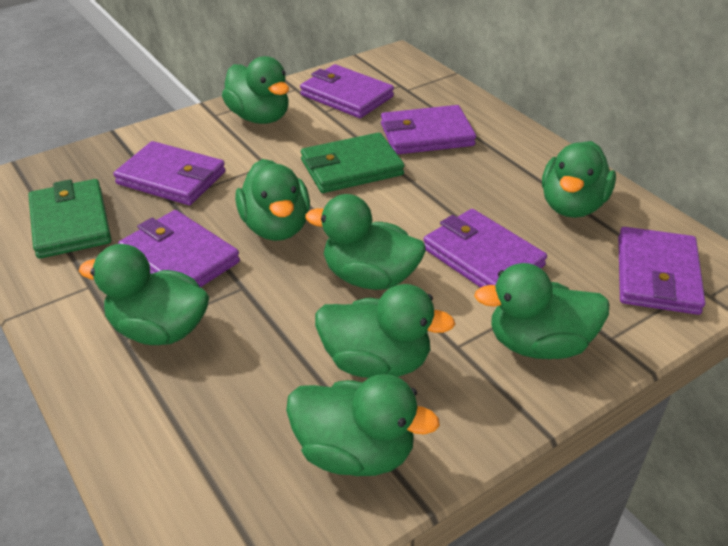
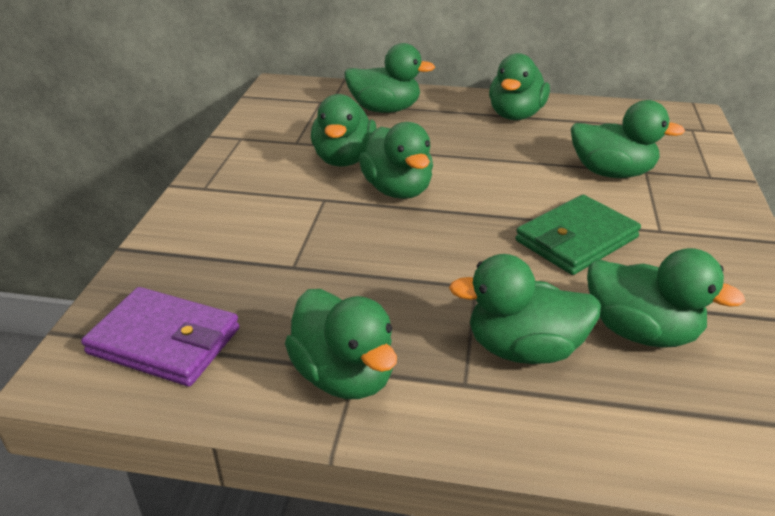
green wallet: [28,179,112,259] [301,132,404,193] = 2 -> [515,195,641,275] = 1
purple wallet: [113,141,225,205] [118,210,240,288] [300,64,394,118] [381,105,476,155] [423,209,547,288] [618,227,705,315] = 6 -> [81,287,239,387] = 1

